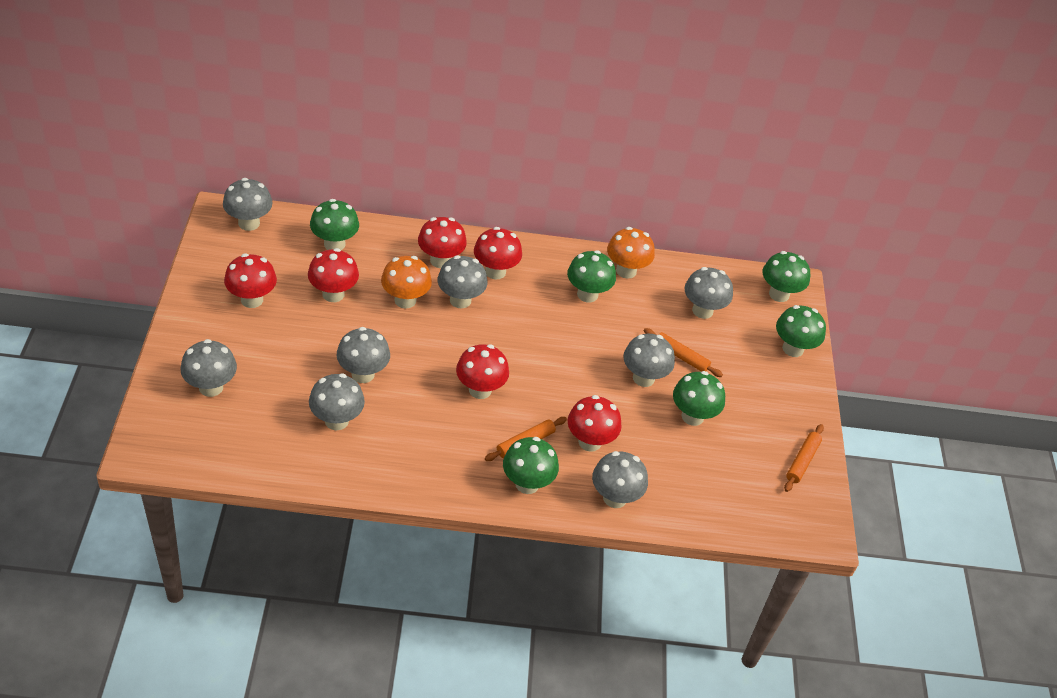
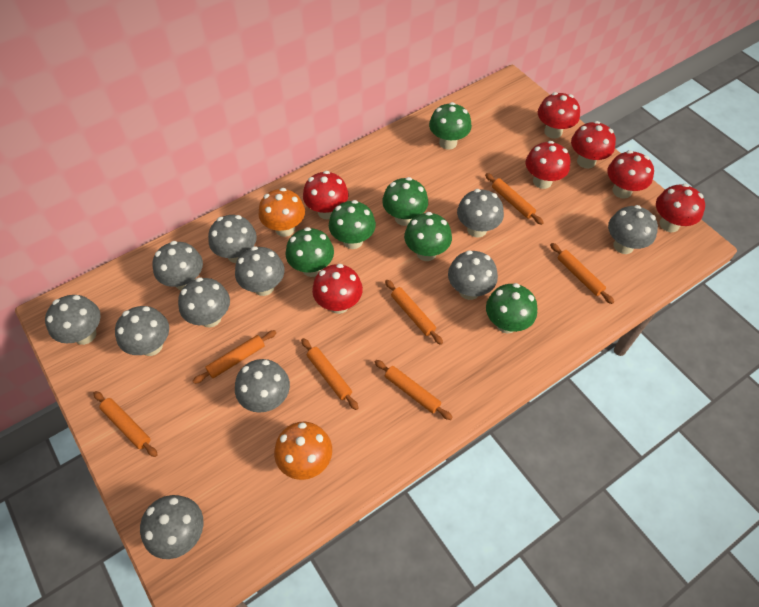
grey mushroom: [181,339,237,397] [223,178,272,231] [309,374,365,431] [337,327,390,383] [438,255,488,309] [592,451,648,508] [623,334,675,387] [684,267,733,319] = 8 -> [45,295,101,345] [115,306,169,356] [140,495,204,559] [152,241,203,290] [178,277,230,328] [208,215,257,263] [235,246,285,296] [235,359,290,413] [448,250,498,300] [457,189,504,237] [608,205,658,254] = 11
orange rolling pin: [485,417,567,461] [644,328,723,377] [784,424,824,492] = 3 -> [93,391,158,457] [193,330,276,384] [301,338,358,410] [375,360,453,420] [385,280,443,345] [485,173,544,225] [550,243,614,304] = 7
red mushroom: [224,254,277,308] [308,248,359,302] [418,217,467,268] [456,344,509,399] [474,227,522,280] [568,395,622,452] = 6 -> [303,171,349,219] [312,264,363,314] [526,141,570,189] [538,92,580,139] [571,121,616,169] [607,150,654,199] [656,184,705,232] = 7

